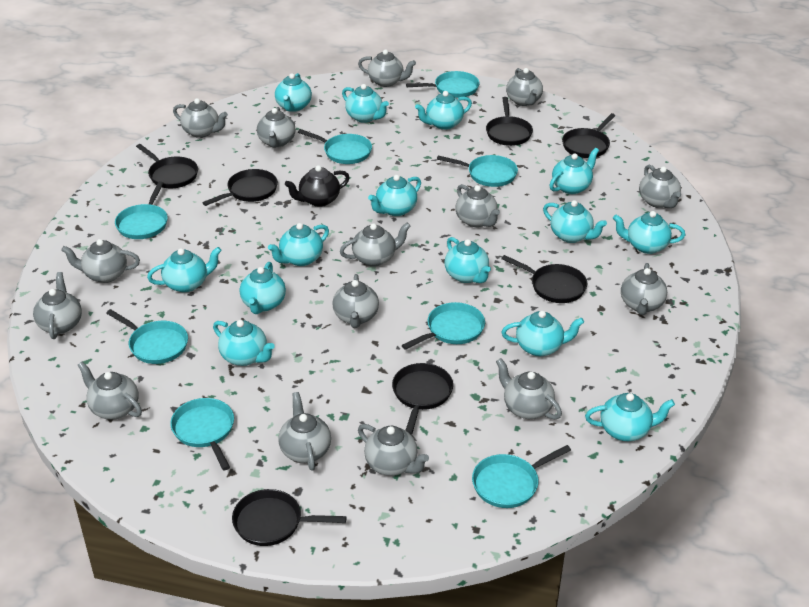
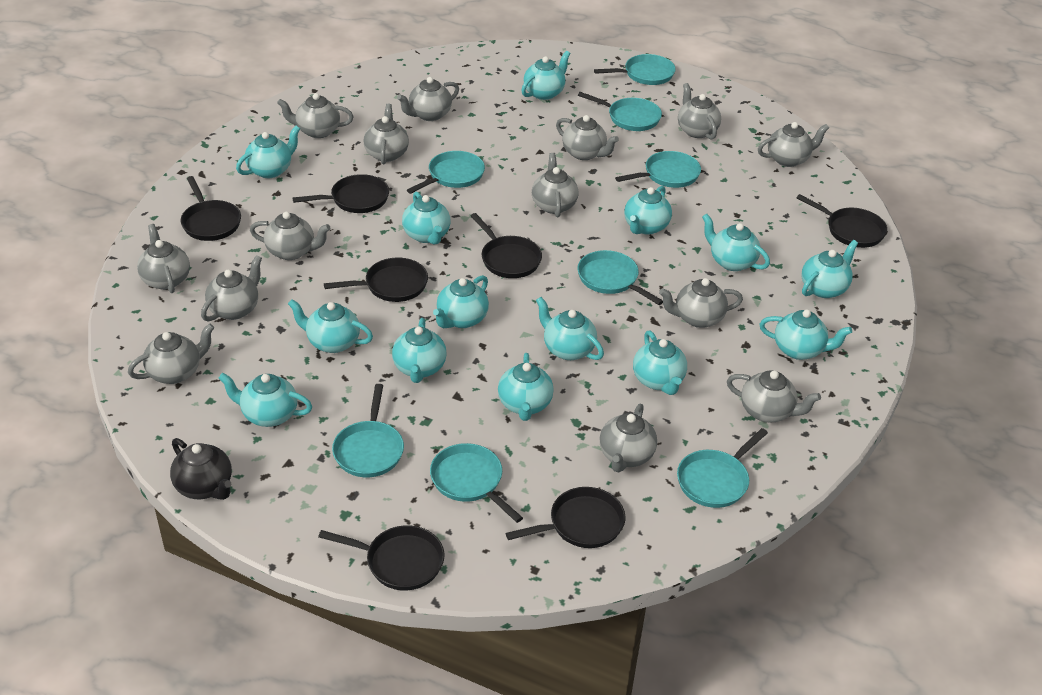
grey teapot: [33,272,82,339] [61,239,140,283] [78,362,142,420] [173,98,228,138] [257,107,295,148] [278,392,331,471] [332,274,379,328] [340,223,411,267] [358,49,416,87] [358,424,429,476] [455,184,500,227] [496,358,562,419] [506,68,543,106] [621,263,667,315] [639,165,681,208] = 15 -> [128,323,215,384] [137,224,190,293] [201,255,262,321] [250,211,331,260] [277,93,354,138] [364,104,409,164] [397,77,459,121] [532,153,578,217] [556,115,619,160] [599,404,657,472] [659,278,743,328] [678,83,721,140] [727,370,821,423] [758,122,829,167] = 14

